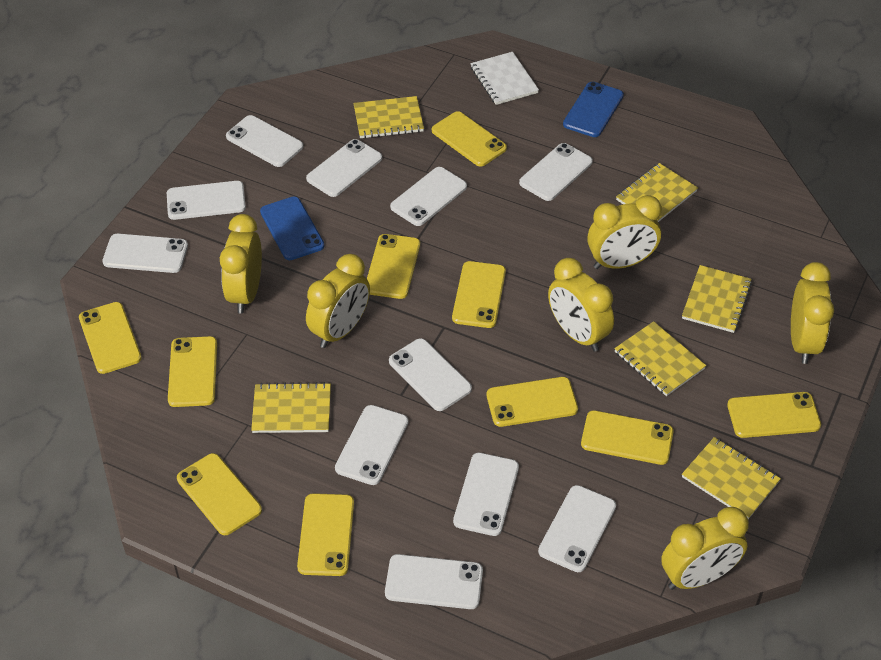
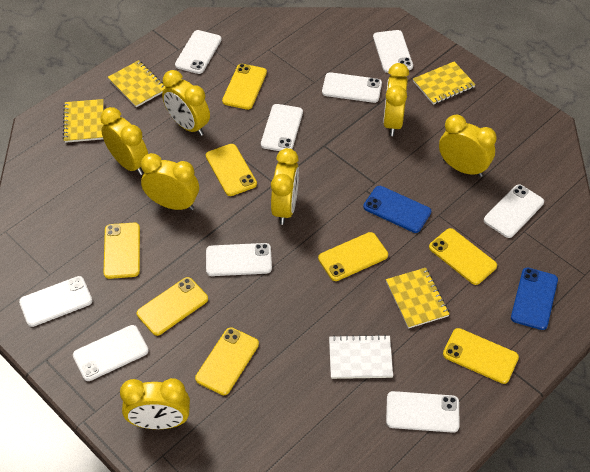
white phone: [102,234,188,273] [167,181,246,220] [226,115,303,167] [306,139,382,197] [335,405,408,485] [385,554,483,609] [389,338,472,411] [390,167,467,226] [453,453,519,536] [519,143,593,201] [538,485,616,572] = 11 -> [19,276,92,327] [73,325,149,381] [175,30,222,74] [206,243,272,276] [261,104,303,151] [322,72,382,103] [373,30,413,73] [386,391,460,433] [484,184,544,238] = 9
yellow clock: [220,214,262,314] [306,254,370,348] [548,258,614,352] [587,195,662,269] [661,507,749,590] [791,262,834,364] = 6 -> [100,107,148,175] [120,378,190,429] [141,153,199,210] [162,70,210,136] [271,148,299,225] [383,63,409,136] [439,115,497,177] = 7
yellow notebook: [251,382,331,433] [353,96,424,139] [614,321,706,396] [616,163,698,222] [682,265,752,333] [682,437,781,519] = 6 -> [63,99,104,143] [108,60,166,107] [386,268,450,329] [413,61,476,105] = 4
yellow phone: [79,302,142,374] [168,336,217,407] [177,453,262,535] [297,493,354,576] [367,234,420,299] [432,111,507,167] [452,261,506,328] [487,377,578,427] [581,410,674,465] [727,392,821,438] = 10 -> [104,223,140,279] [137,277,208,336] [195,327,259,395] [206,144,257,196] [222,64,267,110] [318,232,388,281] [429,228,497,285] [443,328,519,384] = 8

